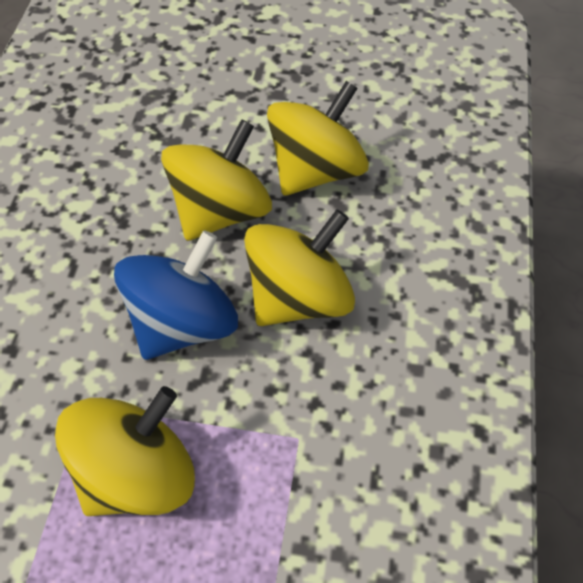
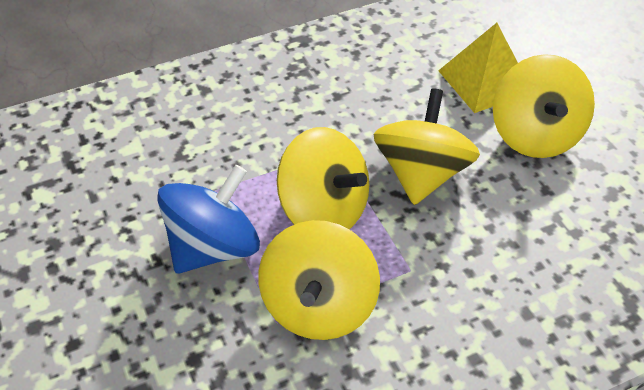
yellow pyramid: none = 0 -> [438,23,518,113] = 1

